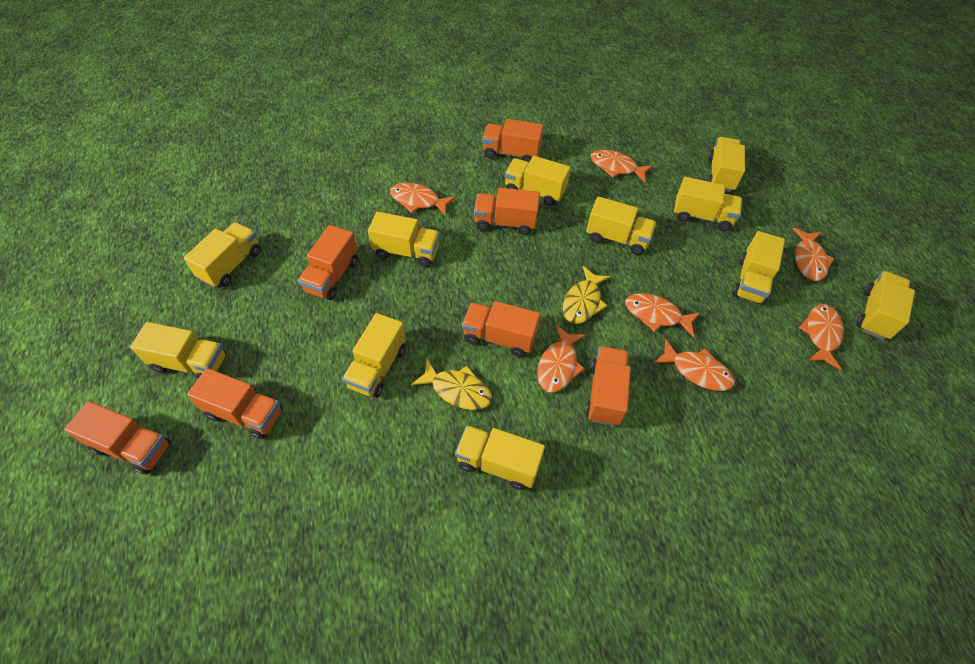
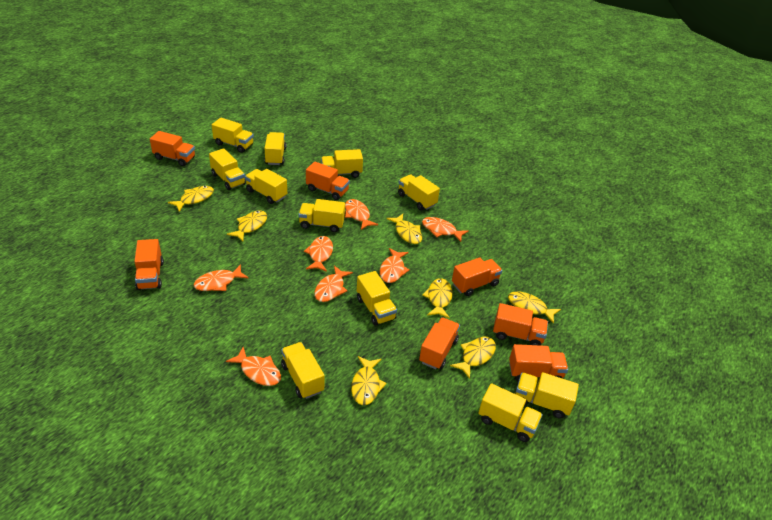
yellow fish: [411,359,492,410] [563,266,611,324] = 2 -> [168,186,214,212] [227,210,267,242] [351,356,386,405] [387,214,422,244] [422,278,453,318] [450,337,496,379] [508,291,561,324] = 7

